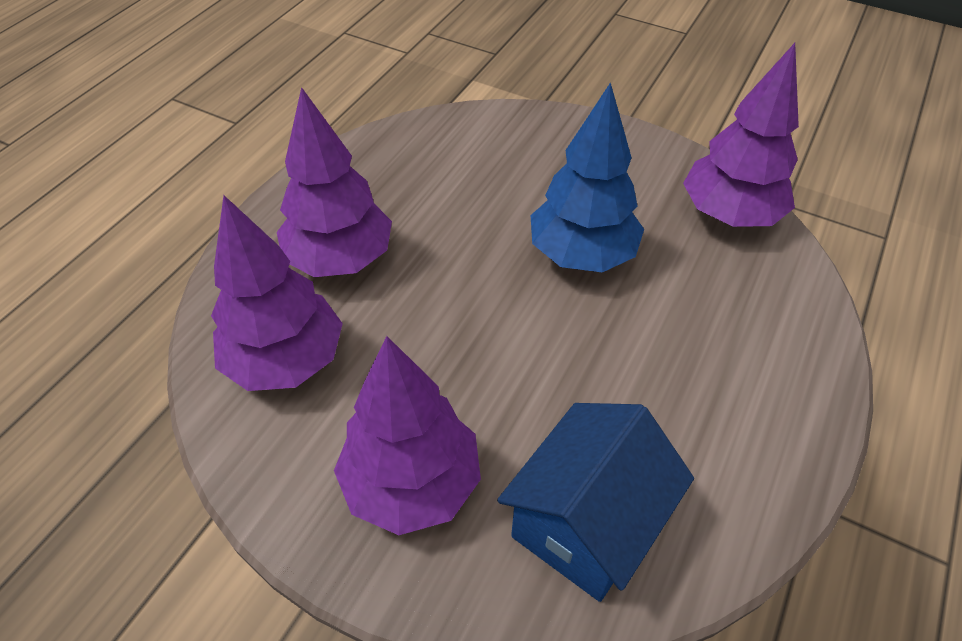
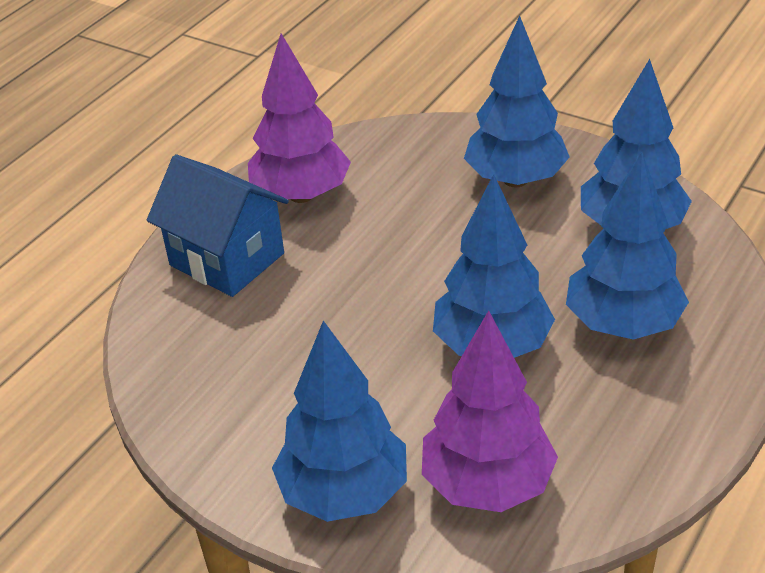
blue tree: [530,82,644,272] = 1 -> [272,321,407,522] [433,174,555,358] [464,16,570,187] [566,152,689,340] [581,59,692,229] = 5
purple tree: [211,196,343,391] [277,87,392,277] [334,336,481,535] [683,43,799,227] = 4 -> [248,33,351,203] [422,310,558,512] = 2

